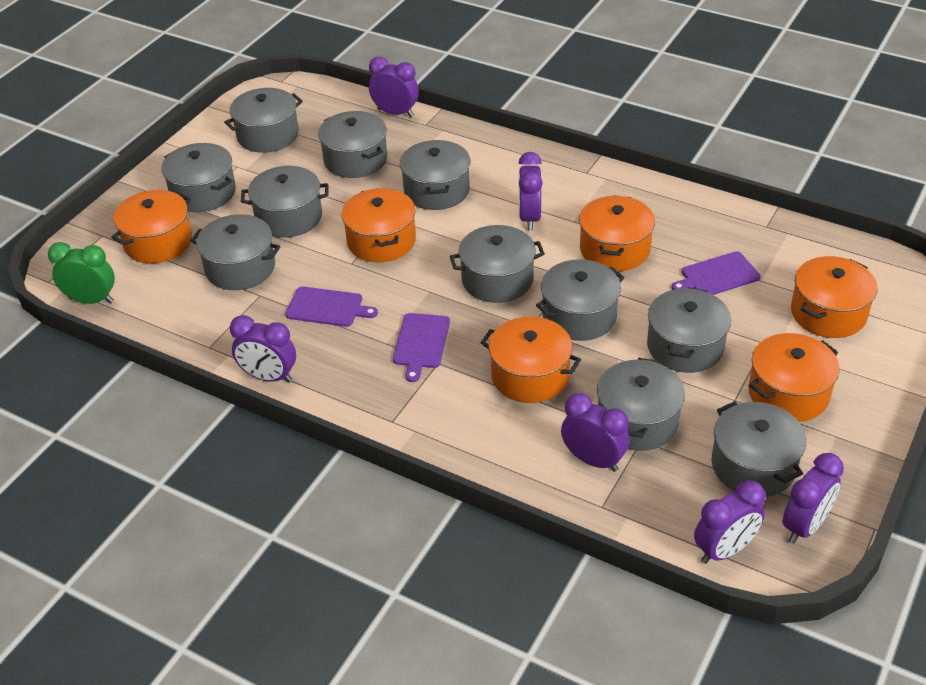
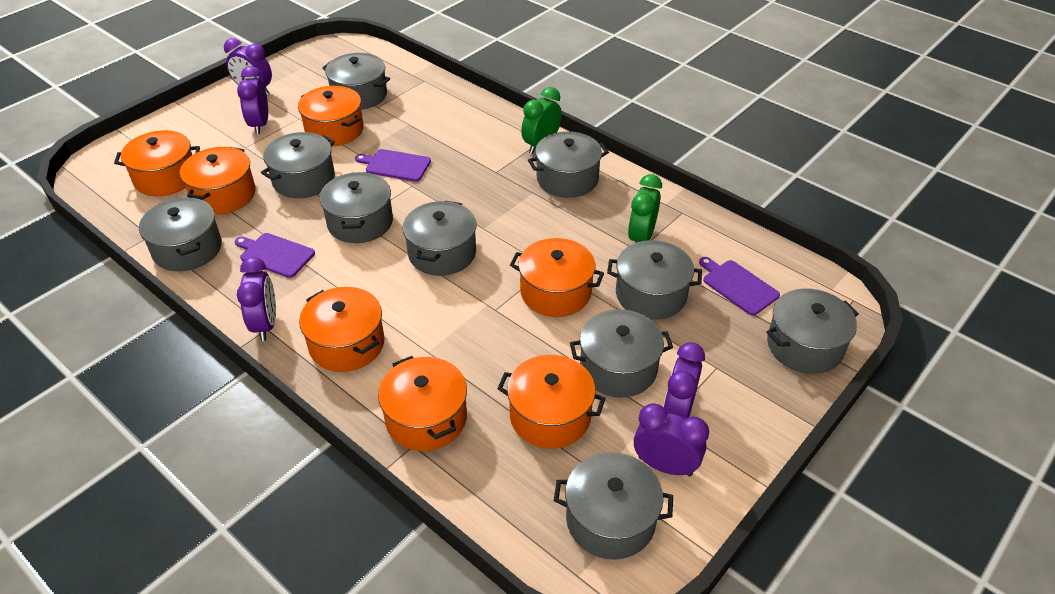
green clock: [48,242,115,304] = 1 -> [521,87,562,154] [628,174,662,243] = 2
grey pot: [162,143,236,212] [190,214,280,290] [224,88,303,153] [241,166,328,238] [318,111,387,178] [400,140,470,210] [450,225,545,303] [536,259,624,341] [597,358,685,451] [647,287,731,373] [711,401,806,497] = 11 -> [139,197,222,271] [261,132,335,198] [319,172,393,243] [322,53,390,110] [403,201,476,276] [528,131,609,198] [554,452,673,560] [570,309,673,397] [607,240,702,320] [766,288,859,374] = 10
orange pot: [111,190,192,263] [341,188,416,262] [480,316,581,403] [579,195,655,271] [749,333,840,422] [791,256,877,338] = 6 -> [114,130,200,196] [180,147,256,215] [298,86,364,146] [299,287,385,372] [378,356,467,451] [497,355,606,449] [510,238,604,317] = 7
purple clock: [230,315,296,383] [369,57,419,117] [518,152,542,230] [561,393,629,472] [694,480,766,564] [783,453,844,544] = 6 -> [224,38,272,95] [237,66,268,134] [237,257,276,341] [634,403,709,476] [663,342,705,419] = 5

